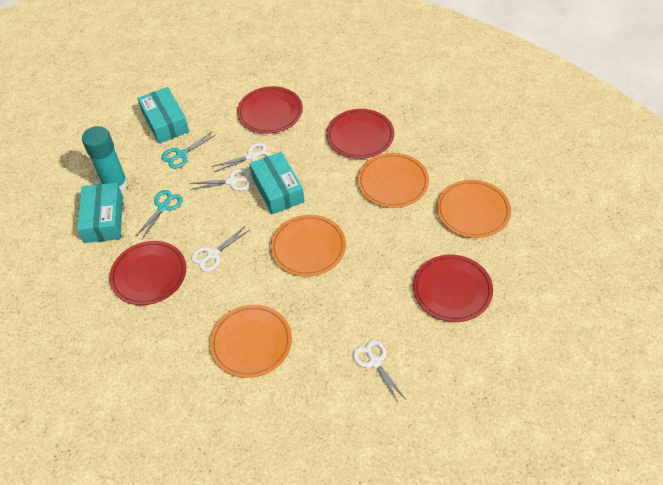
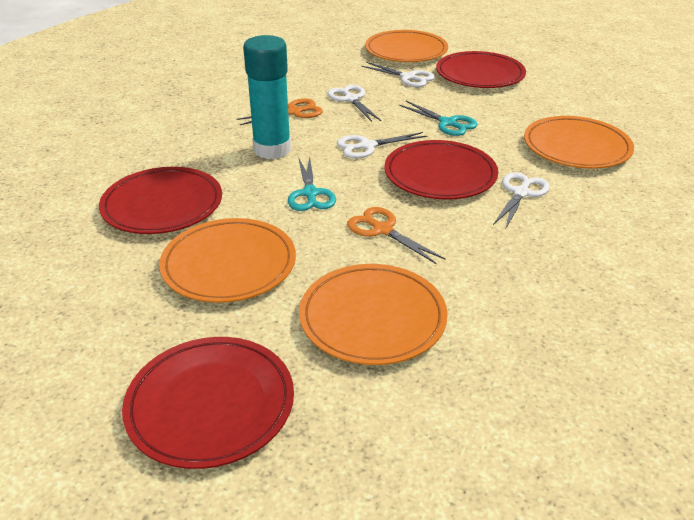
orange scissors: none = 0 -> [237,98,323,125] [347,207,445,264] = 2
turquoise box: [77,182,123,243] [137,87,189,143] [249,152,304,214] = 3 -> none = 0

